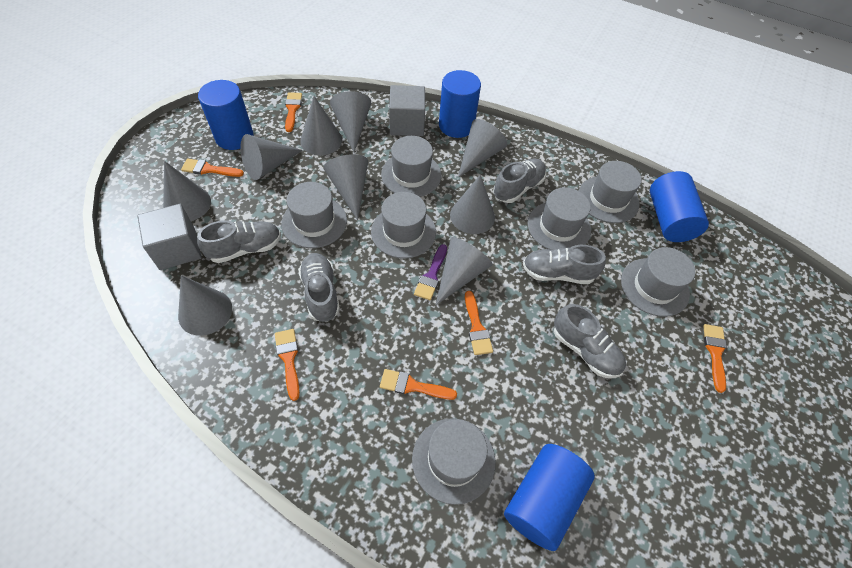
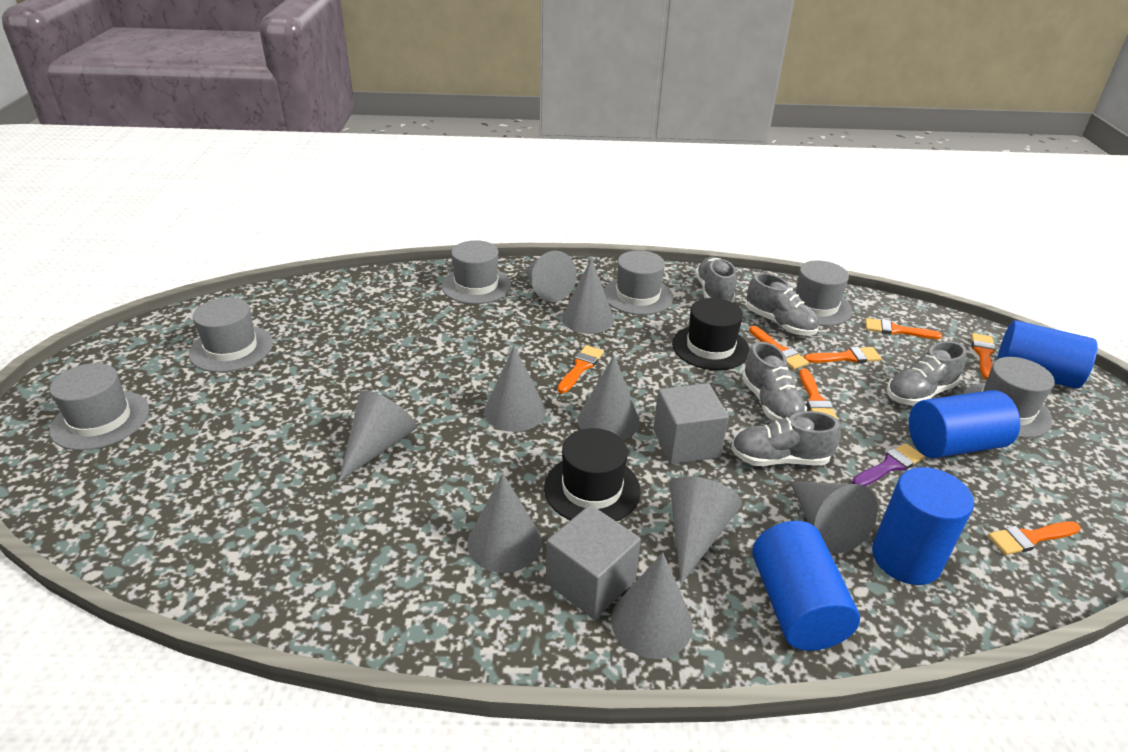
black hat: none = 0 -> [544,428,641,522] [672,298,750,370] = 2
grey hat: [281,182,347,248] [371,192,436,259] [381,136,441,197] [412,418,496,505] [527,187,591,250] [579,161,642,223] [621,247,695,317] = 7 -> [49,363,149,450] [189,298,273,372] [441,240,511,304] [604,250,673,315] [793,260,852,326] [962,357,1055,438] = 6
orange brush: [181,159,244,177] [275,329,300,401] [285,92,302,132] [380,369,457,400] [465,291,493,355] [703,324,727,393] = 6 -> [557,345,604,393] [749,326,809,370] [799,369,837,419] [804,347,882,363] [865,318,942,339] [971,333,996,380] [988,521,1081,555] = 7

